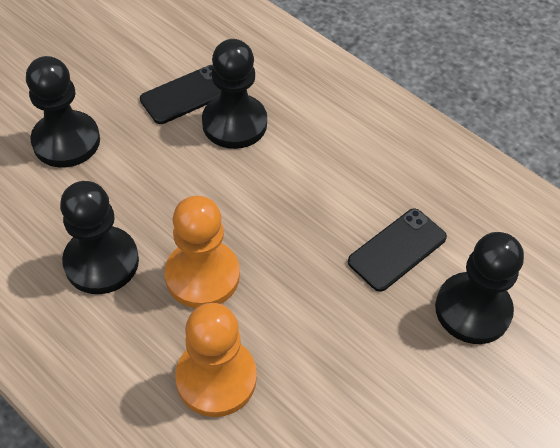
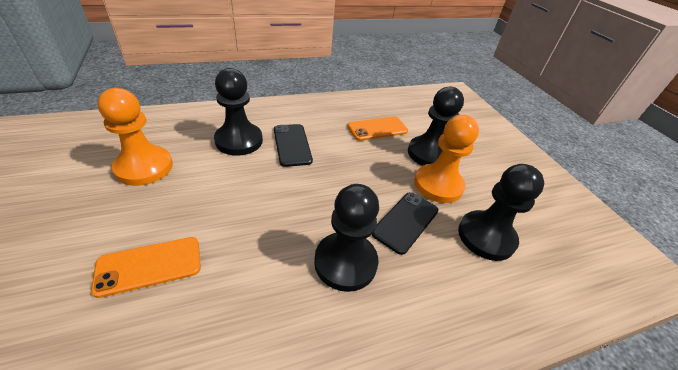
orange phone: none = 0 -> [91,237,201,298] [347,116,408,141] = 2

